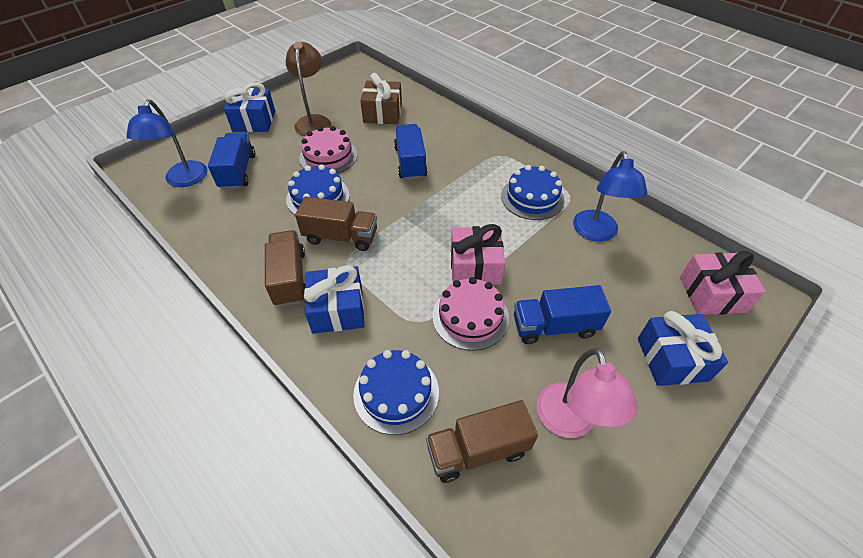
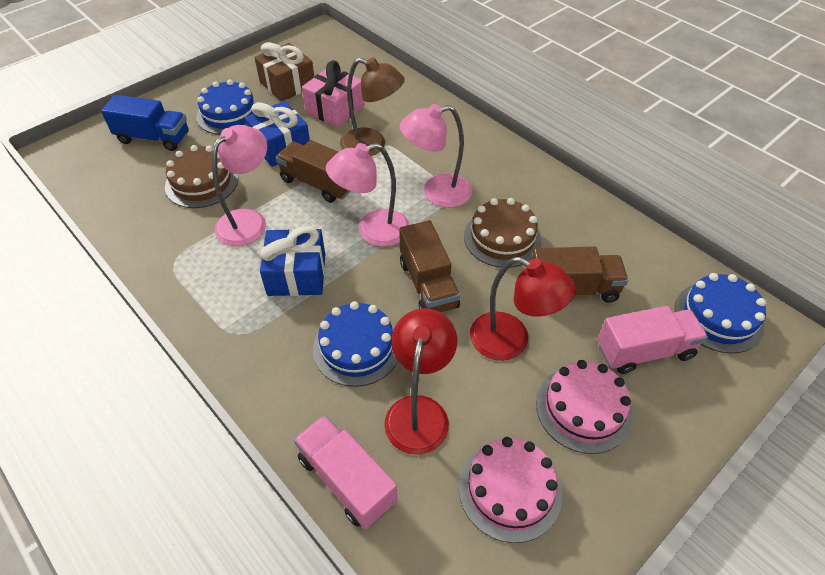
blue gift: [224,83,275,132] [304,265,364,334] [638,311,728,386] = 3 -> [245,101,310,167] [260,226,325,296] = 2
blue lamp: [126,99,207,187] [573,151,647,242] = 2 -> none = 0
blue truck: [208,132,255,189] [394,124,427,180] [514,285,611,344] = 3 -> [101,95,189,151] = 1
brown cake: none = 0 -> [165,145,238,208] [464,198,542,268] = 2
pink gift: [451,224,505,285] [680,251,766,315] = 2 -> [302,60,365,128] = 1
pink lamp: [536,348,638,438] = 1 -> [212,125,267,246] [326,143,410,246] [400,104,472,208] = 3
pink truck: none = 0 -> [294,415,397,529] [597,306,708,374] = 2
red lamp: none = 0 -> [384,308,457,455] [470,257,576,361] = 2

